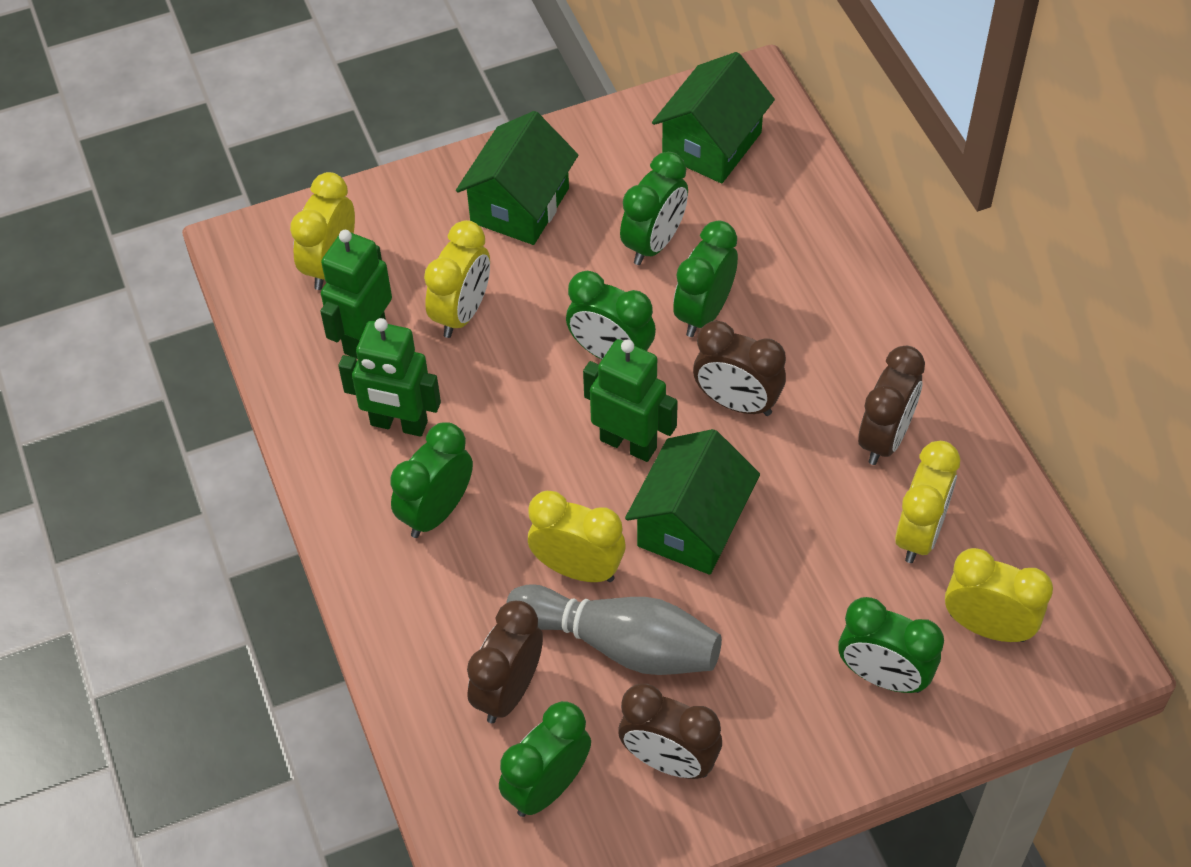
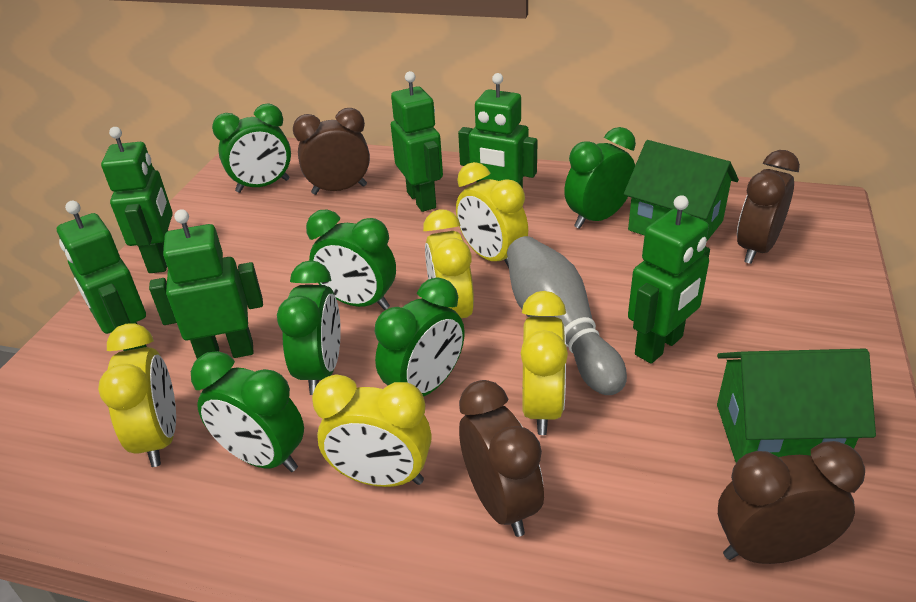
green house: [456,111,578,245] [625,429,760,575] [652,52,775,183] = 3 -> [624,140,739,241] [717,349,876,463] = 2
green robot: [320,230,392,359] [338,318,441,437] [583,339,678,462] = 3 -> [57,201,147,351] [101,127,173,273] [149,209,263,359] [391,71,443,212] [458,73,538,189] [628,195,710,364] = 6

